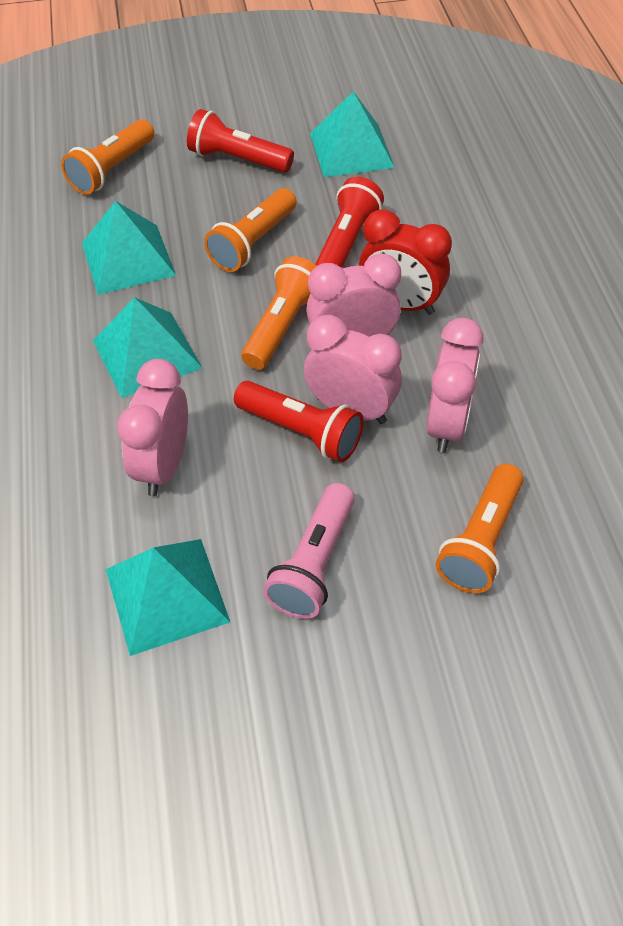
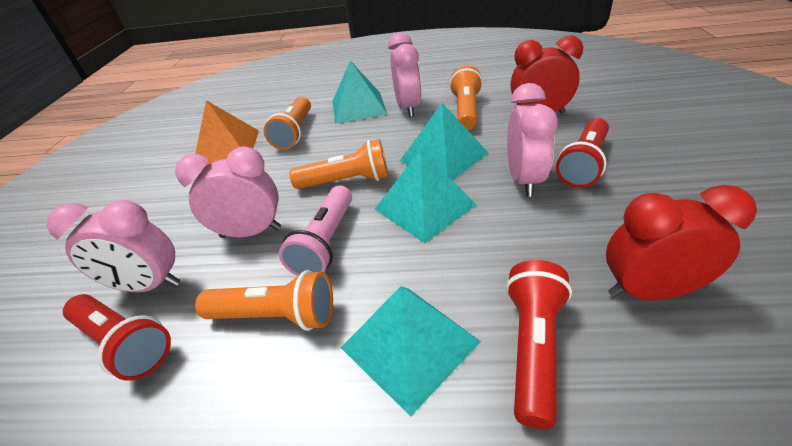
orange pyramid: none = 0 -> [195,100,259,165] = 1
red clock: [359,209,452,315] = 1 -> [511,35,583,114] [606,185,757,300] = 2

